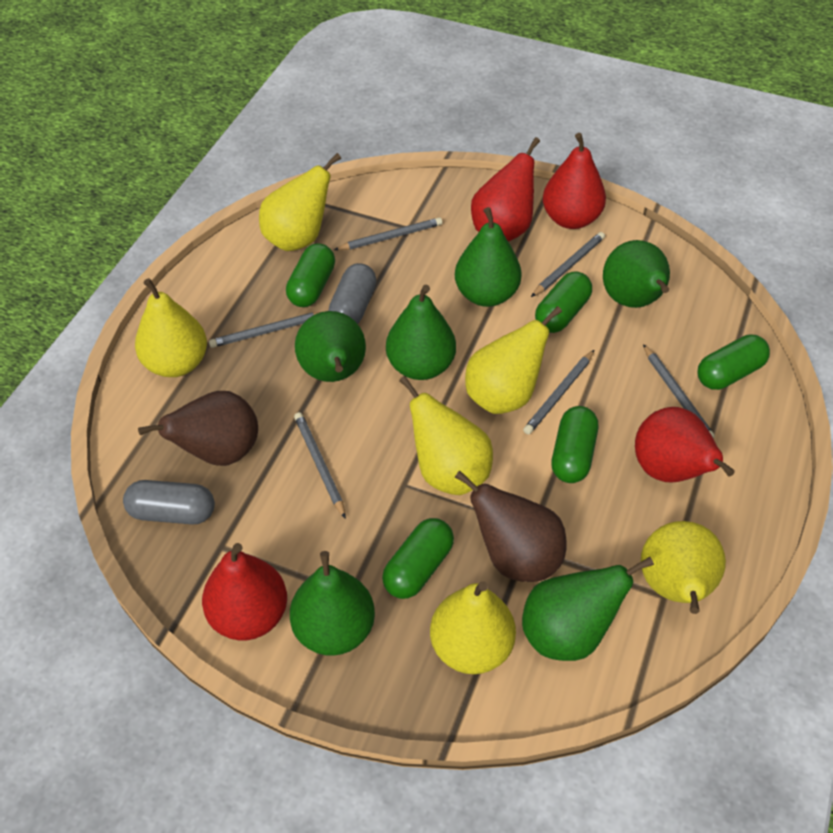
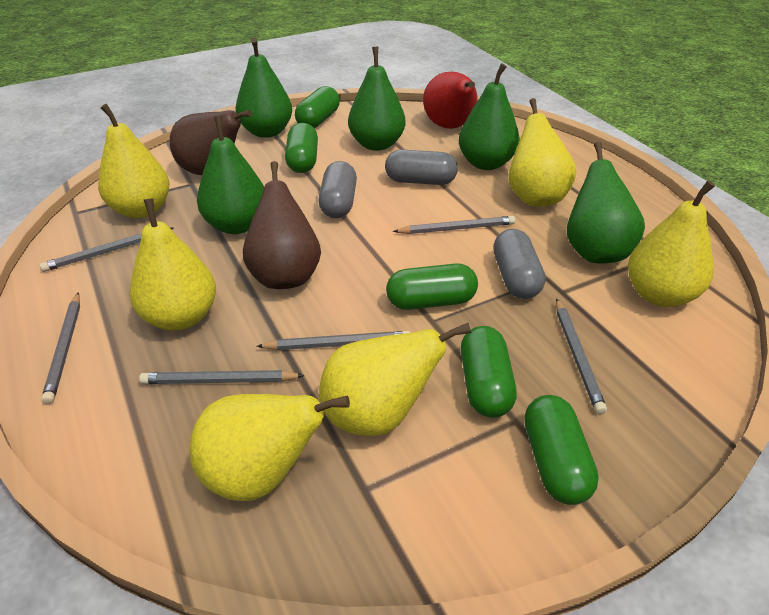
green pear: [290,551,375,656] [295,311,366,382] [386,285,456,380] [455,207,522,307] [522,557,654,661] [603,240,670,308] = 6 -> [197,116,264,234] [235,38,292,138] [348,47,405,151] [459,63,520,170] [567,141,645,264] = 5
grey capsule: [123,480,215,525] [328,263,377,324] = 2 -> [319,161,357,218] [385,150,458,185] [493,229,546,299] = 3
red pear: [202,543,287,640] [471,137,540,242] [543,133,606,229] [635,407,735,482] = 4 -> [423,72,478,129] = 1

